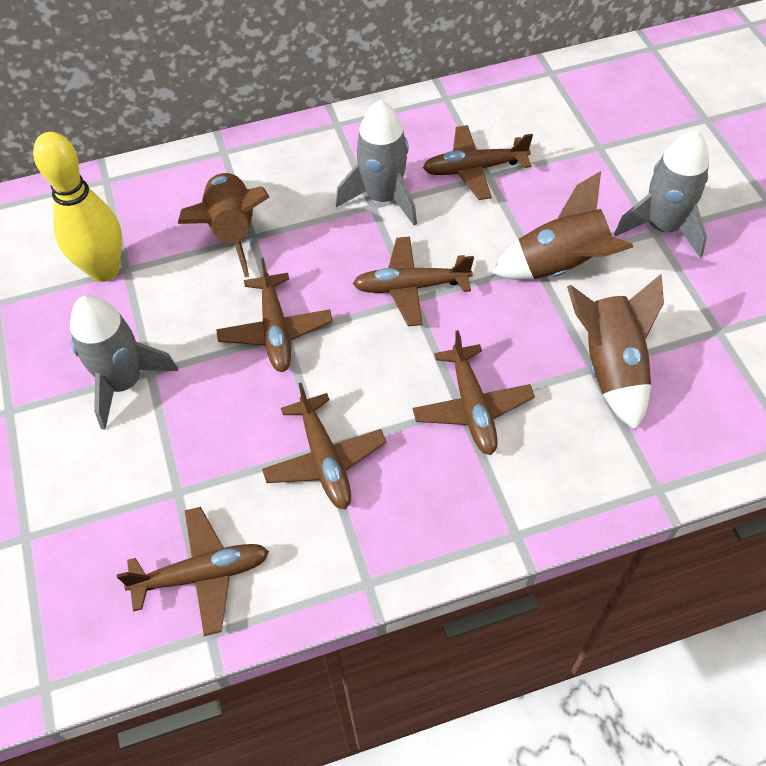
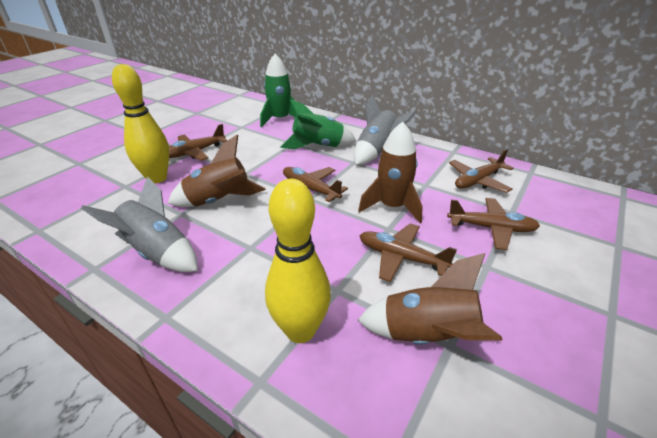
brown plane: [117,507,269,636] [216,258,333,372] [262,383,387,509] [353,237,474,326] [413,330,535,455] [423,125,533,200] = 6 -> [169,124,228,161] [283,167,348,202] [359,223,457,282] [447,198,540,250] [449,149,514,193] = 5
green rocket: none = 0 -> [260,54,296,127] [280,99,356,150] = 2
grey rocket: [70,295,178,430] [336,100,417,226] [614,130,709,257] = 3 -> [81,176,198,272] [354,95,417,165] = 2
yellow bowling pin: [33,132,122,282] = 1 -> [112,64,169,183] [265,179,331,343] = 2

